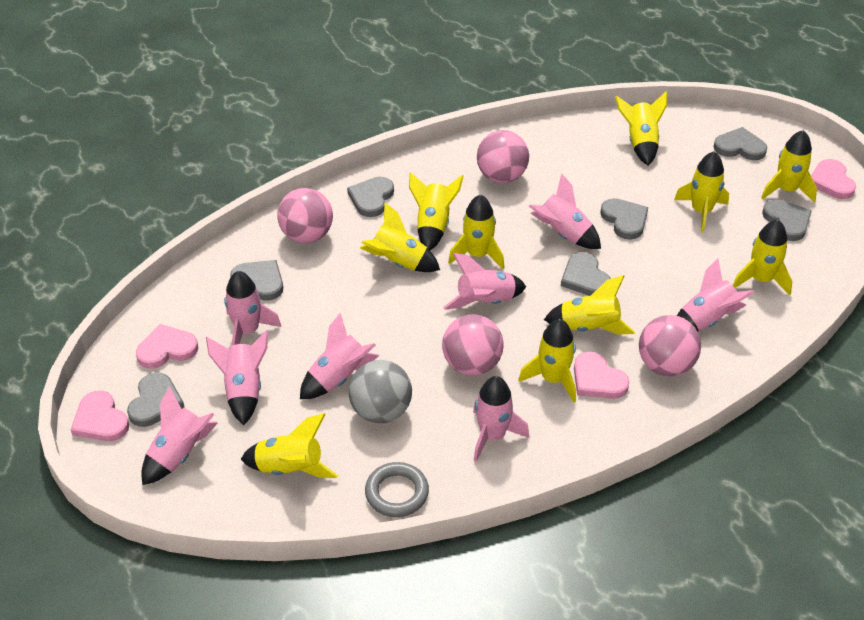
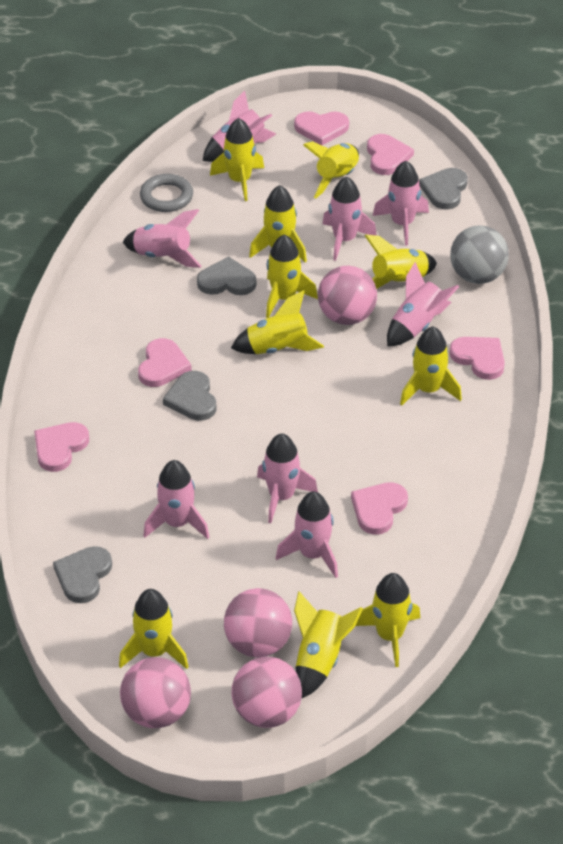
grey heart: [127,373,184,427] [230,260,283,301] [347,177,394,217] [561,252,611,296] [600,198,648,240] [714,127,767,160] [762,199,812,241] = 7 -> [53,546,112,603] [163,371,216,421] [197,256,256,295] [419,168,468,210] = 4
pink heart: [71,390,129,441] [136,324,198,369] [574,351,630,399] [811,159,856,199] = 4 -> [34,422,89,472] [138,338,192,387] [294,111,349,145] [351,482,408,535] [367,134,414,175] [449,337,505,380] = 6

